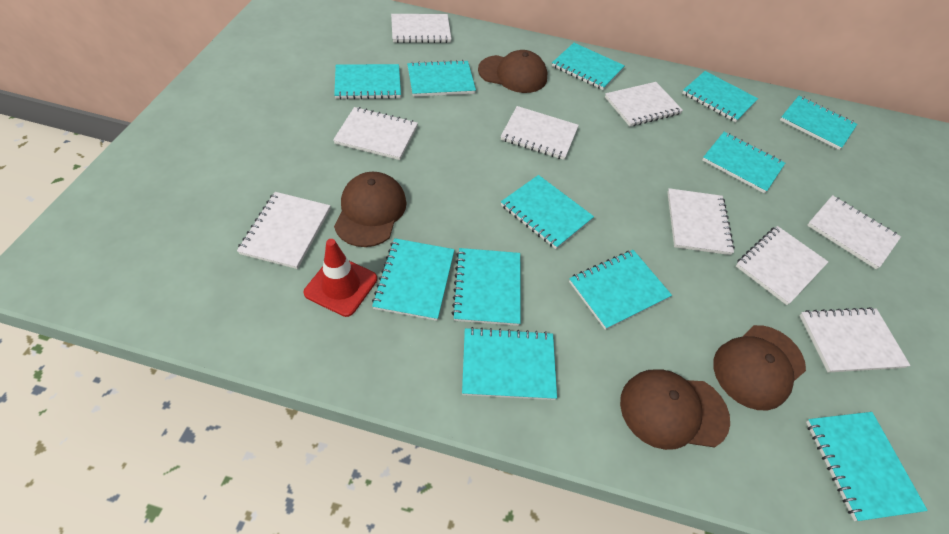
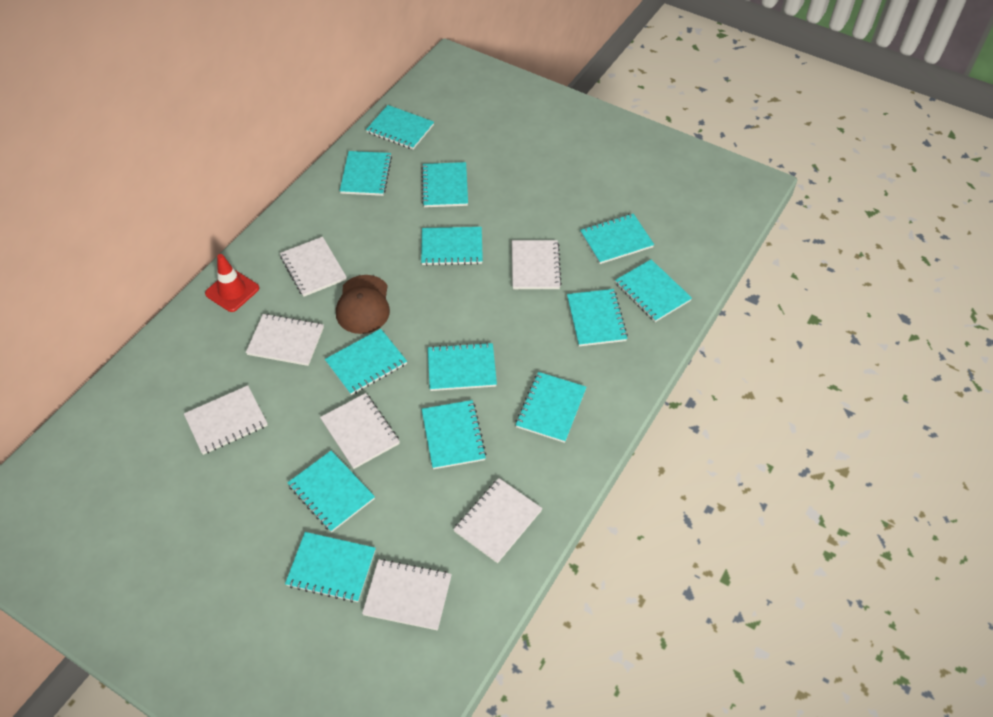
brown cap: [334,172,407,247] [478,50,547,93] [620,369,730,450] [713,325,806,410] = 4 -> [336,275,390,334] = 1
turquoise notebook: [334,64,401,99] [372,238,455,321] [407,60,476,97] [452,248,521,326] [462,327,557,400] [501,175,594,249] [552,43,625,90] [569,250,672,330] [682,71,758,122] [702,132,785,193] [780,96,857,150] [806,412,928,521] = 12 -> [285,532,376,602] [287,451,375,532] [325,329,407,395] [340,151,392,196] [366,105,434,150] [421,162,468,207] [421,227,483,266] [421,400,487,469] [428,342,497,391] [516,372,586,443] [567,289,628,346] [580,213,654,264] [615,259,692,322] = 13
white notebook: [237,192,330,269] [333,107,418,160] [391,14,451,43] [501,106,579,160] [605,82,683,127] [667,188,735,255] [736,226,828,305] [799,307,911,373] [807,195,901,269] = 9 -> [184,385,268,455] [246,314,324,366] [280,237,347,297] [320,393,400,469] [362,559,452,630] [453,478,543,563] [512,240,562,289] = 7

